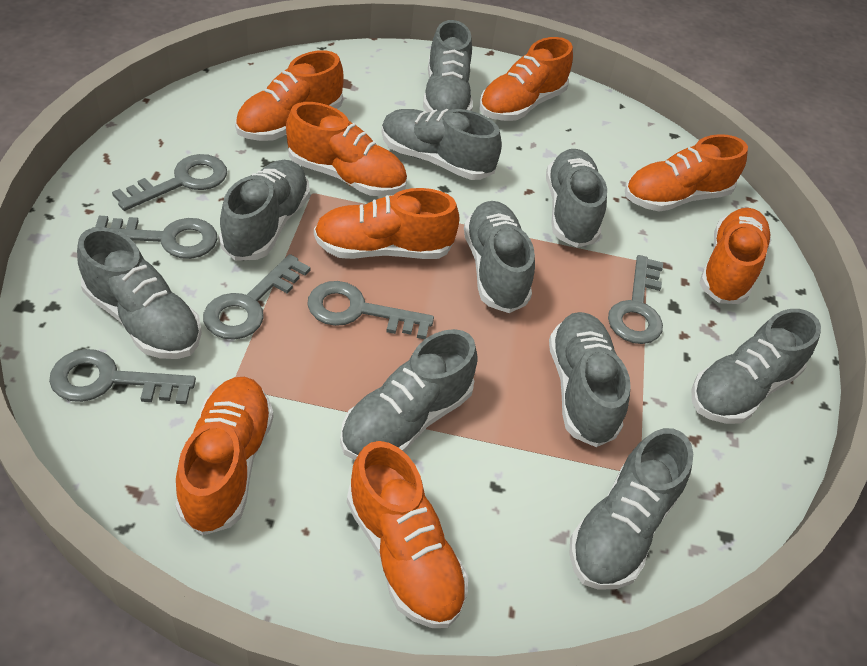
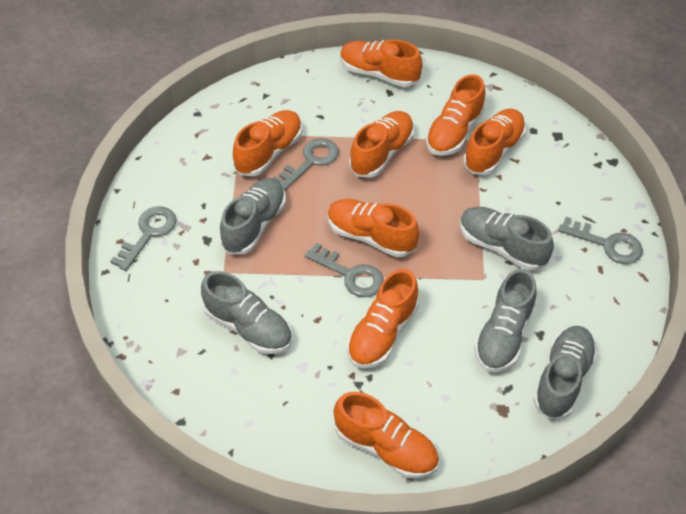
grey key: [49,349,196,405] [92,216,218,259] [112,154,227,211] [203,254,310,340] [307,281,434,339] [608,255,663,344] = 6 -> [110,206,177,271] [273,138,339,191] [305,243,384,297] [558,217,643,264] = 4
grey shoe: [77,227,202,359] [219,160,310,261] [340,329,478,460] [381,109,502,180] [423,20,473,113] [464,201,535,313] [546,149,607,248] [549,312,631,447] [569,428,693,590] [691,309,821,424] = 10 -> [201,271,292,354] [220,178,286,254] [460,207,554,270] [474,269,537,372] [533,326,597,419] = 5

